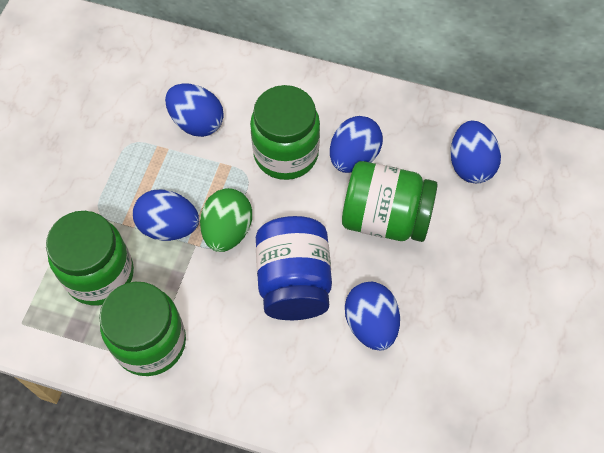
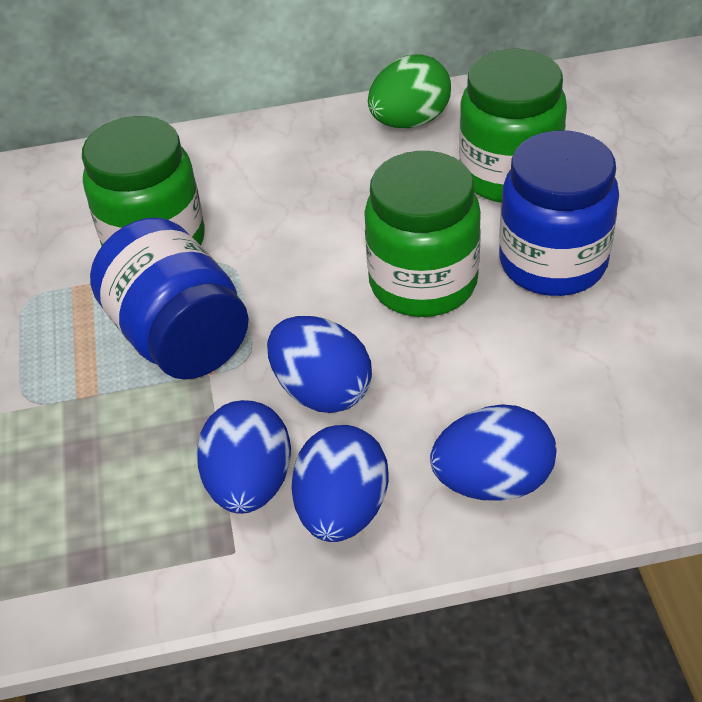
blue egg: [133,189,199,241] [165,83,224,137] [330,116,383,173] [345,282,400,351] [450,120,501,184] = 5 -> [196,400,291,514] [267,316,372,413] [291,425,389,542] [430,404,557,501] = 4
blue jar: [256,216,332,320] = 1 -> [90,217,249,380] [499,131,619,296] = 2
green jar: [46,211,134,305] [99,282,186,376] [250,85,320,180] [342,161,438,242] = 4 -> [82,116,205,246] [364,151,481,317] [459,49,567,203] = 3

